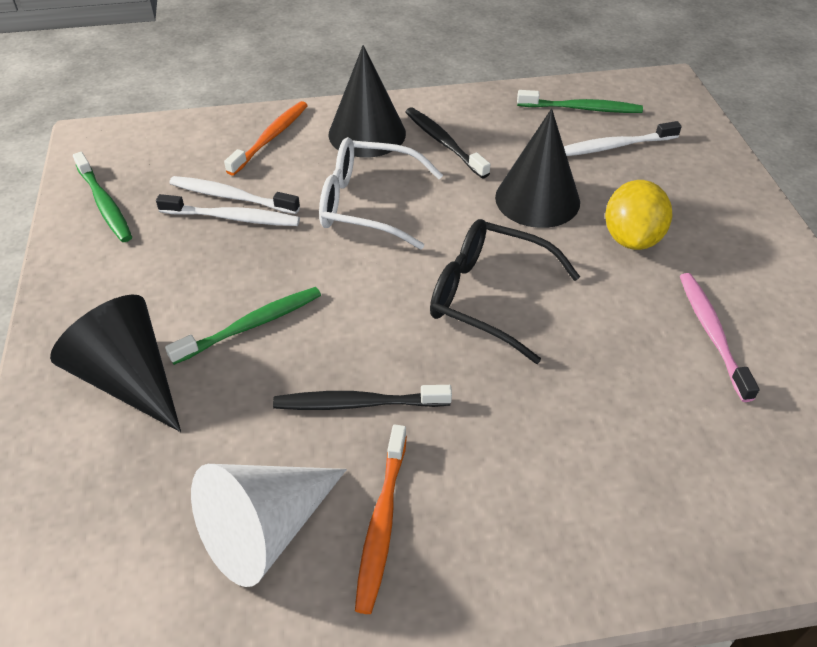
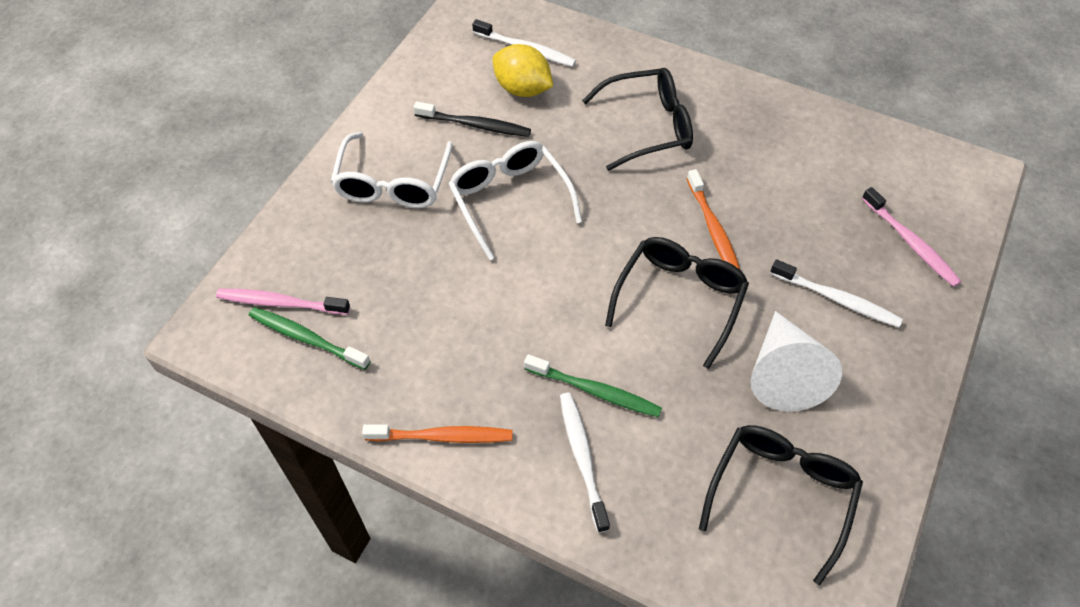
black cone: [50,295,181,432] [328,45,406,158] [495,109,580,228] = 3 -> none = 0
black glasses: [430,219,580,364] = 1 -> [582,68,693,171] [605,237,749,369] [699,425,863,585] = 3
black toothbrush: [273,385,452,410] [405,107,490,178] = 2 -> [414,101,531,137] = 1
green toothbrush: [73,152,132,242] [165,287,321,365] [517,90,643,113] = 3 -> [249,307,370,370] [524,354,662,417] = 2
pink toothbrush: [680,273,760,402] = 1 -> [216,289,350,315] [862,187,962,287] = 2
white glasses: [319,137,443,250] = 1 -> [331,132,453,208] [449,141,582,260] = 2

